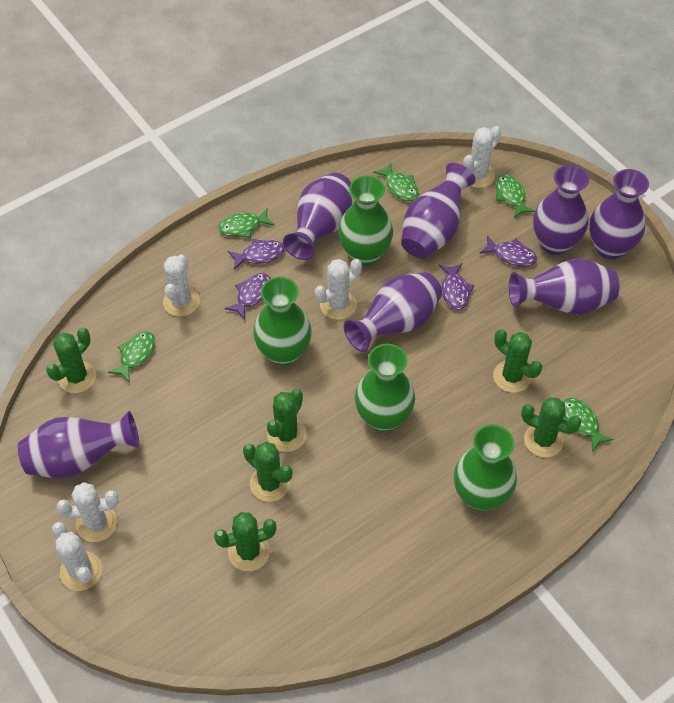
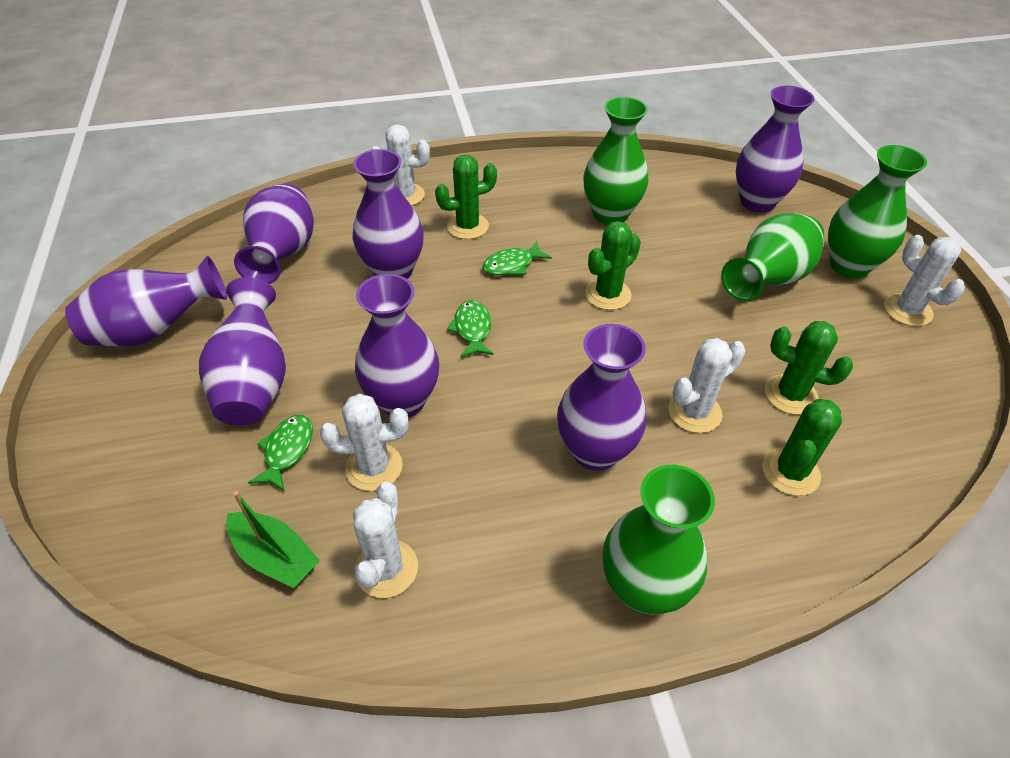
green boat: none = 0 -> [226,491,320,588] = 1
green cactus: [46,328,96,393] [214,512,277,571] [243,442,292,502] [267,389,307,452] [493,329,542,393] [521,397,581,457] = 6 -> [435,155,497,239] [585,221,641,310] [762,399,842,496] [765,321,853,415] = 4
green fish: [108,332,155,383] [218,208,275,238] [373,163,419,201] [496,175,535,218] [563,398,614,452] = 5 -> [248,415,313,491] [447,300,494,358] [482,241,552,275] = 3
purple fish: [224,273,271,320] [228,239,285,270] [439,263,474,310] [479,236,537,267] = 4 -> none = 0

